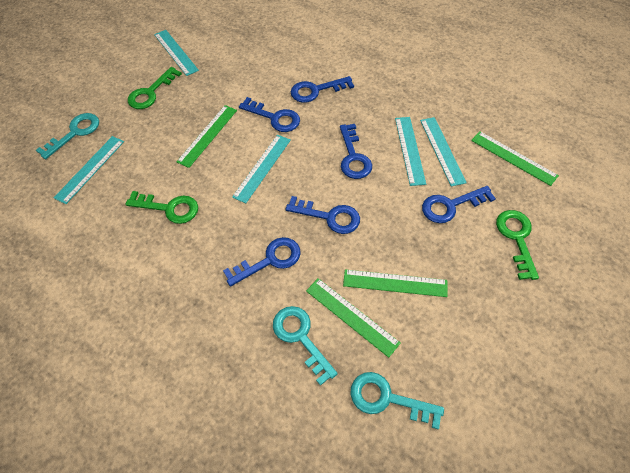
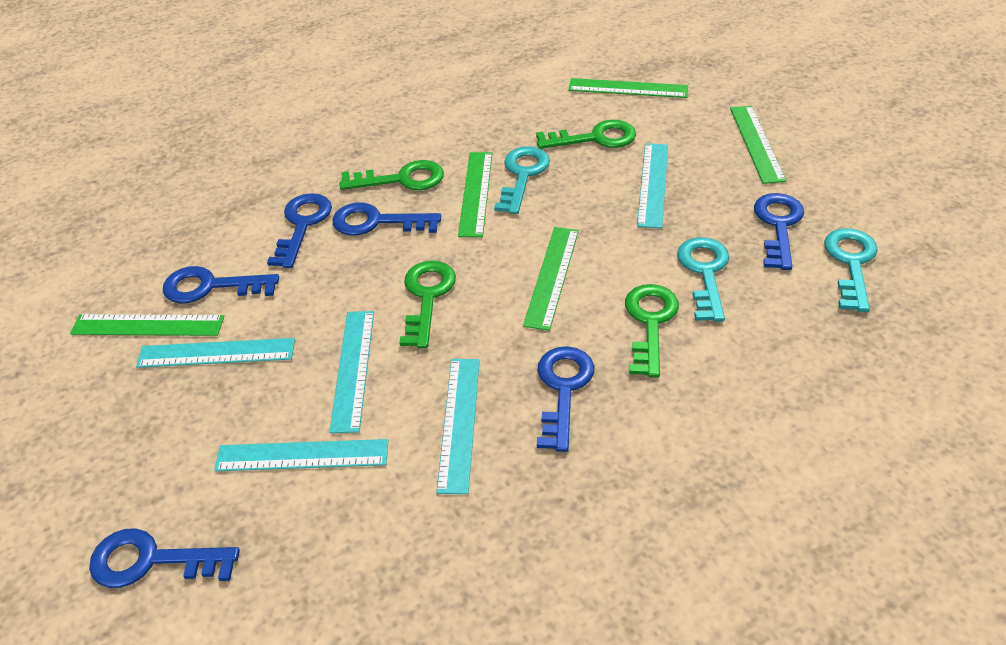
green key: [125,191,198,224] [128,67,182,109] [496,210,539,280] = 3 -> [340,160,444,190] [399,261,456,348] [536,120,636,149] [625,284,679,377] = 4
green ruler: [176,105,237,168] [306,278,401,358] [343,269,448,297] [471,131,559,186] = 4 -> [70,314,224,336] [458,152,493,237] [523,227,579,331] [568,78,688,98] [730,106,786,184] = 5

